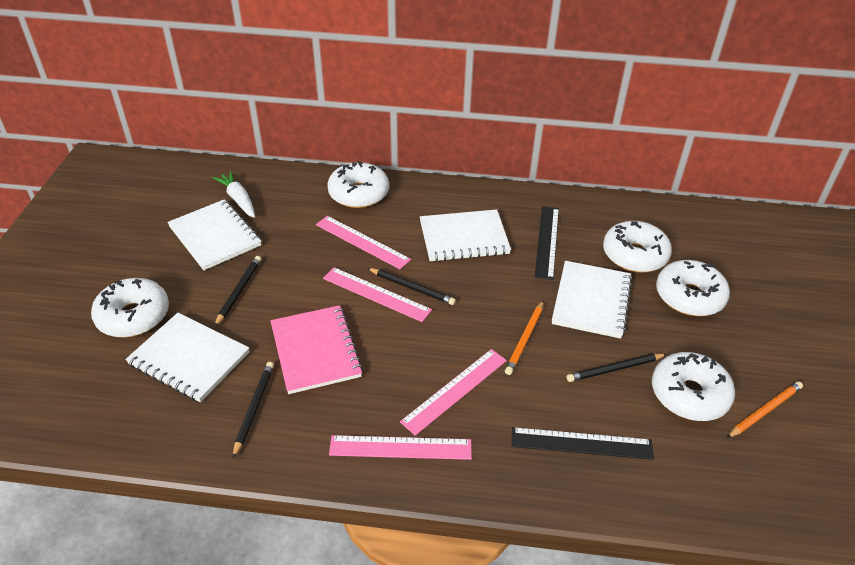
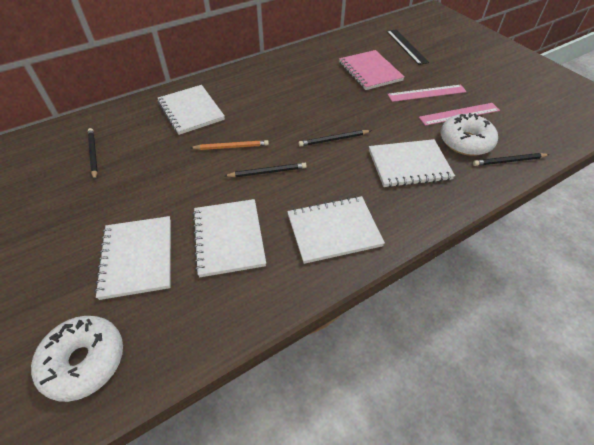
black ruler: [512,427,654,460] [535,206,559,280] = 2 -> [387,29,429,65] = 1
orange pencil: [505,301,543,375] [727,381,803,438] = 2 -> [190,140,269,150] = 1
pink ruler: [316,216,411,269] [323,267,432,322] [329,435,472,460] [400,349,507,436] = 4 -> [387,85,467,102] [419,103,500,126] = 2
white carrot: [213,171,255,218] = 1 -> none = 0
white donut: [91,278,169,338] [327,161,389,208] [603,221,672,273] [652,352,735,421] [656,260,730,316] = 5 -> [31,316,123,402] [441,113,498,156] = 2
white notebook: [125,313,249,402] [167,199,261,270] [420,209,511,262] [552,261,632,339] = 4 -> [95,216,171,300] [158,85,225,135] [193,199,266,277] [287,196,385,264] [369,139,455,187] = 5

